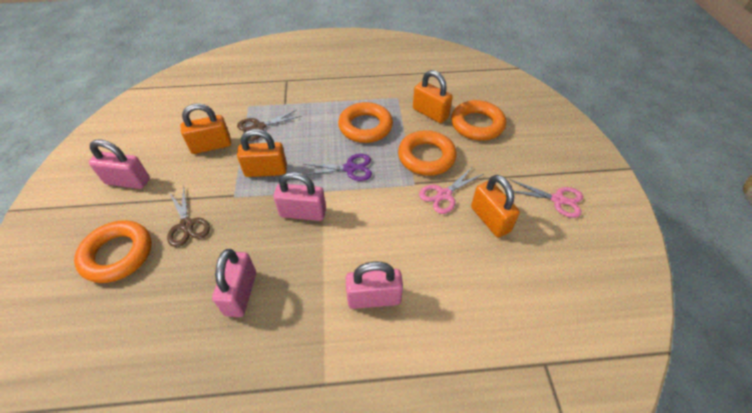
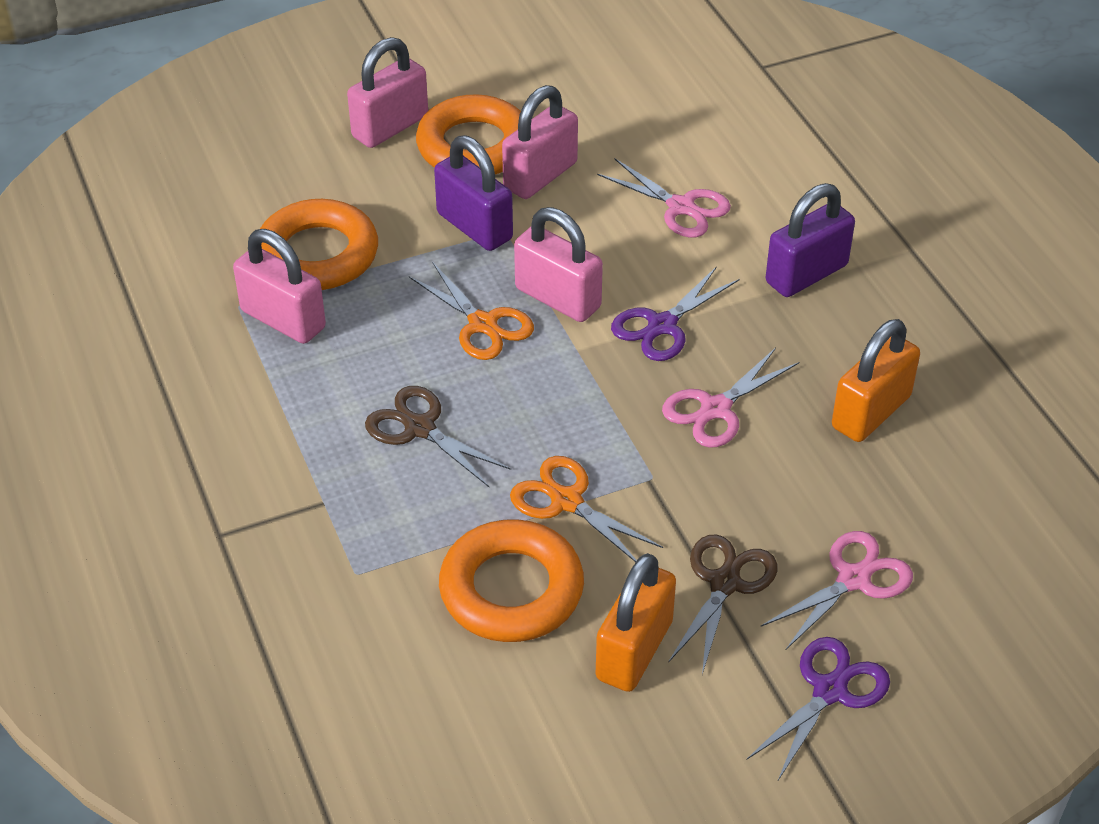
orange padlock: [180,103,231,154] [237,129,287,177] [413,70,453,123] [471,175,520,238] = 4 -> [596,553,676,692] [832,319,920,442] = 2
orange ring: [74,220,152,283] [338,102,393,143] [398,130,457,176] [451,100,506,141] = 4 -> [260,199,378,290] [416,94,521,175] [439,519,584,642] = 3
orange scissors: none = 0 -> [409,262,534,360] [510,456,663,562] = 2
pink scissors: [419,167,483,214] [510,179,583,218] = 2 -> [597,158,731,238] [662,348,799,448] [760,531,913,650] = 3
purple padlock: none = 0 -> [434,135,513,251] [766,183,855,297] = 2
purple scissors: [304,154,372,181] = 1 -> [611,266,740,361] [747,637,890,780] = 2

